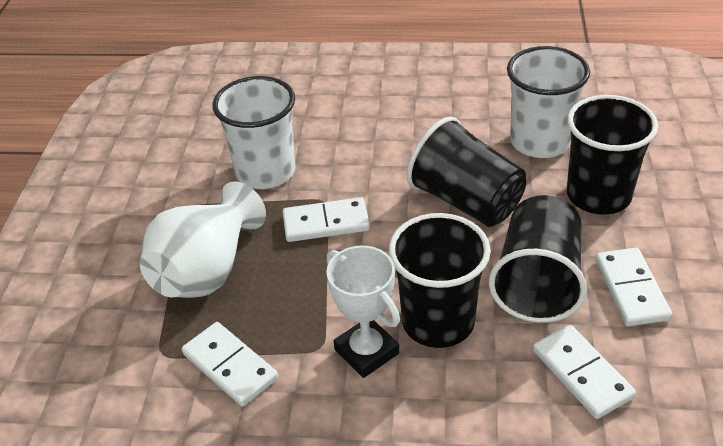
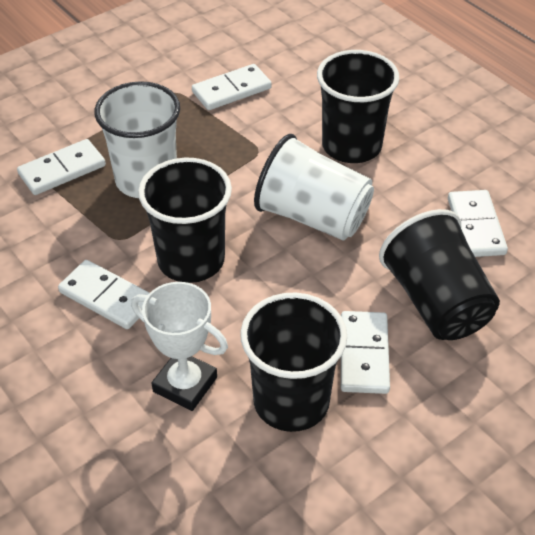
white domino: [182,322,278,407] [282,197,370,242] [533,325,636,419] [596,248,672,326] = 4 -> [17,139,106,195] [58,260,149,329] [192,64,272,110] [341,311,390,394] [448,190,508,257] = 5
white vase: [140,181,266,298] = 1 -> none = 0

